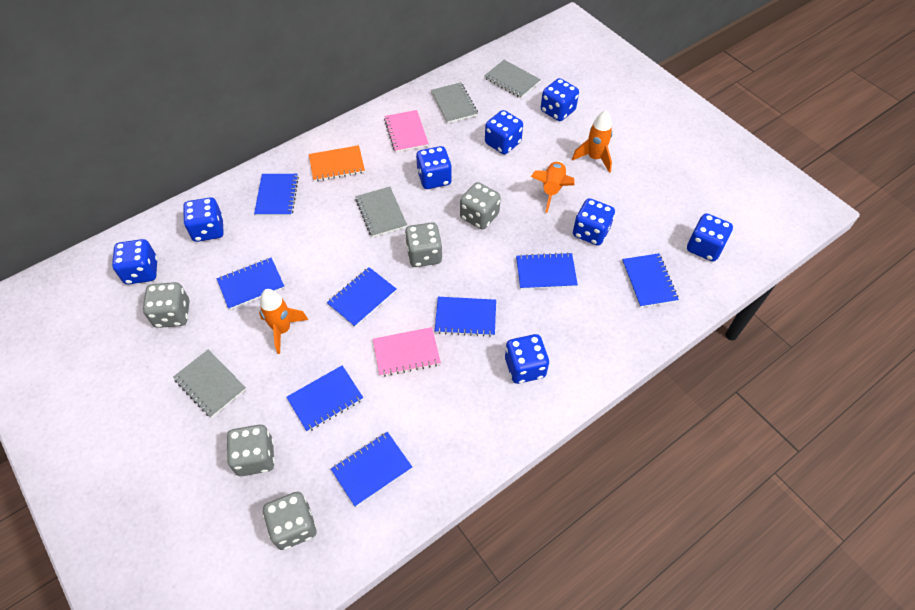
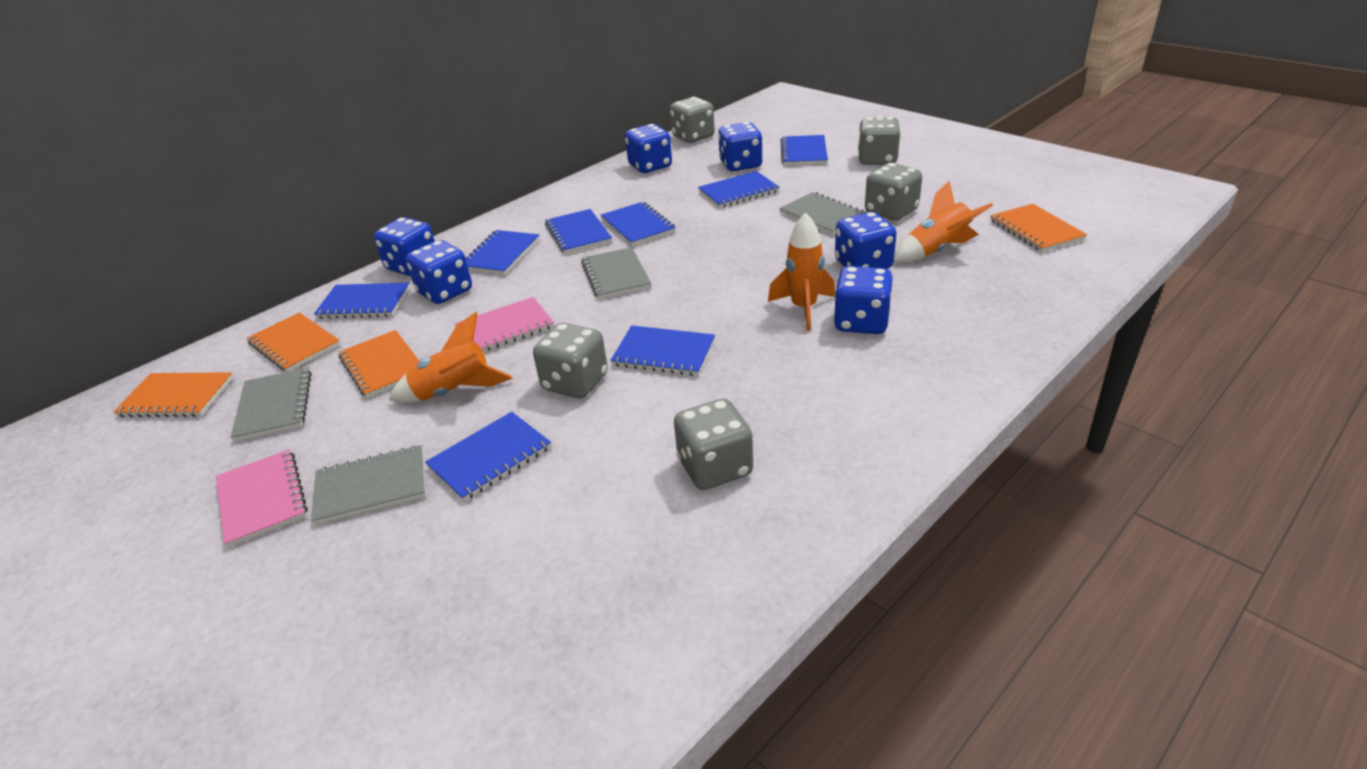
blue dice: [112,239,158,284] [183,197,224,242] [416,146,452,189] [485,110,523,154] [505,334,549,384] [541,78,579,121] [573,198,615,246] [687,213,733,261] = 8 -> [374,217,435,276] [406,240,472,304] [625,124,672,173] [718,122,762,171] [833,266,893,334] [835,212,897,269] = 6
orange notebook: [309,145,365,182] = 1 -> [113,372,233,417] [247,312,341,372] [339,330,420,398] [990,204,1087,252] = 4

